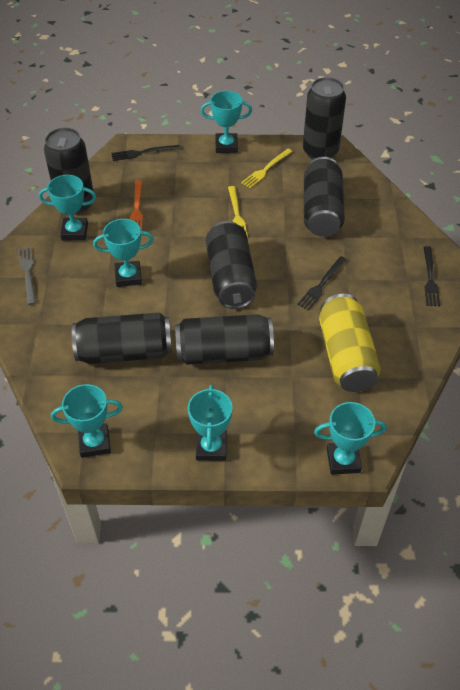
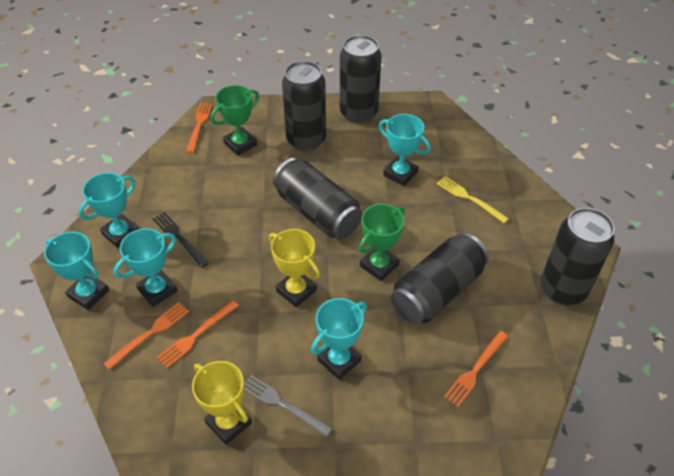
black can: [44,128,94,214] [72,312,172,364] [175,314,274,365] [206,221,257,309] [303,77,346,160] [304,157,345,237] = 6 -> [273,158,362,239] [282,61,326,151] [340,35,382,124] [391,233,489,324] [540,208,614,306] = 5
black fork: [111,145,180,161] [297,256,347,310] [424,246,440,306] = 3 -> [153,212,209,268] = 1
green trophy: none = 0 -> [211,85,259,156] [359,204,405,281] = 2
orange fork: [130,180,143,231] = 1 -> [104,302,189,370] [156,300,239,368] [186,103,212,153] [444,331,508,407] = 4
turquoise trophy: [39,175,96,240] [51,384,123,458] [93,219,154,287] [188,385,232,461] [200,91,252,153] [314,402,387,475] = 6 -> [44,232,109,310] [79,173,139,248] [114,228,178,307] [311,298,367,380] [379,114,431,186] = 5
yellow can: [319,294,381,392] = 1 -> none = 0
yellow fork: [228,186,248,238] [241,149,293,188] = 2 -> [436,176,509,223] = 1
yellow trophy: none = 0 -> [192,361,252,445] [269,229,320,308] = 2

